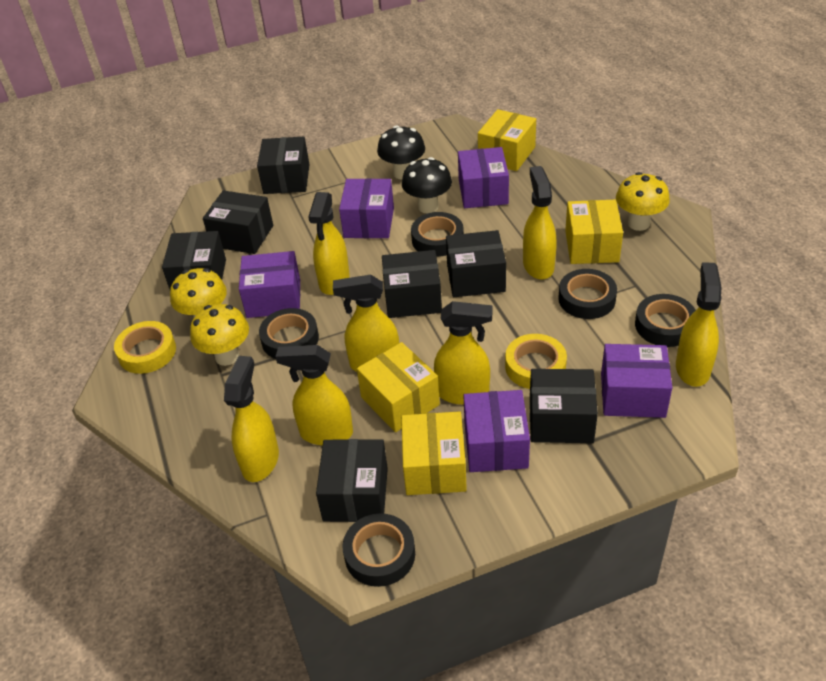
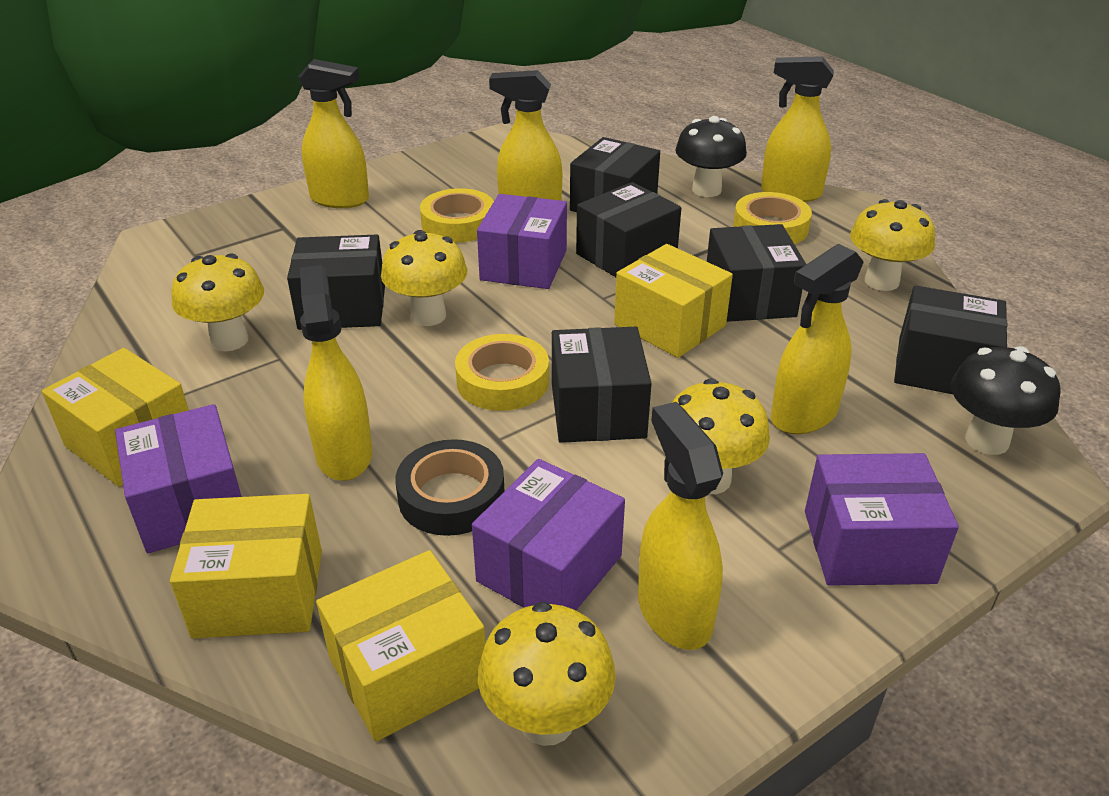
black box: [162,231,226,289] [203,190,273,254] [257,137,310,194] [316,439,388,522] [382,250,442,318] [446,230,506,297] [530,369,598,443] = 7 -> [287,235,385,330] [552,327,652,443] [570,137,660,212] [576,182,681,277] [707,224,807,322] [894,285,1007,394] = 6
black tape: [259,308,319,359] [343,513,415,587] [411,212,464,257] [558,269,617,319] [635,294,696,347] = 5 -> [395,439,504,536] = 1
purple box: [239,251,300,318] [339,178,394,238] [458,147,509,208] [463,390,530,472] [601,344,672,418] = 5 -> [115,404,242,553] [472,459,625,610] [477,194,567,289] [805,453,959,586] = 4
yellow mushroom: [170,268,227,317] [190,304,249,366] [616,172,670,231] = 3 -> [171,253,264,351] [381,230,467,326] [478,602,616,746] [672,378,770,494] [850,199,935,291] = 5
yellow spray bottle: [224,356,279,482] [276,345,353,446] [308,192,349,295] [333,275,399,372] [434,301,492,405] [523,166,557,280] [676,262,722,387] = 7 -> [298,59,369,208] [300,265,372,481] [489,70,562,201] [638,402,723,650] [761,56,834,202] [771,244,864,435] = 6
yellow tape: [114,321,176,374] [505,334,567,389] = 2 -> [420,188,494,243] [455,334,549,411] [733,192,812,244] = 3

